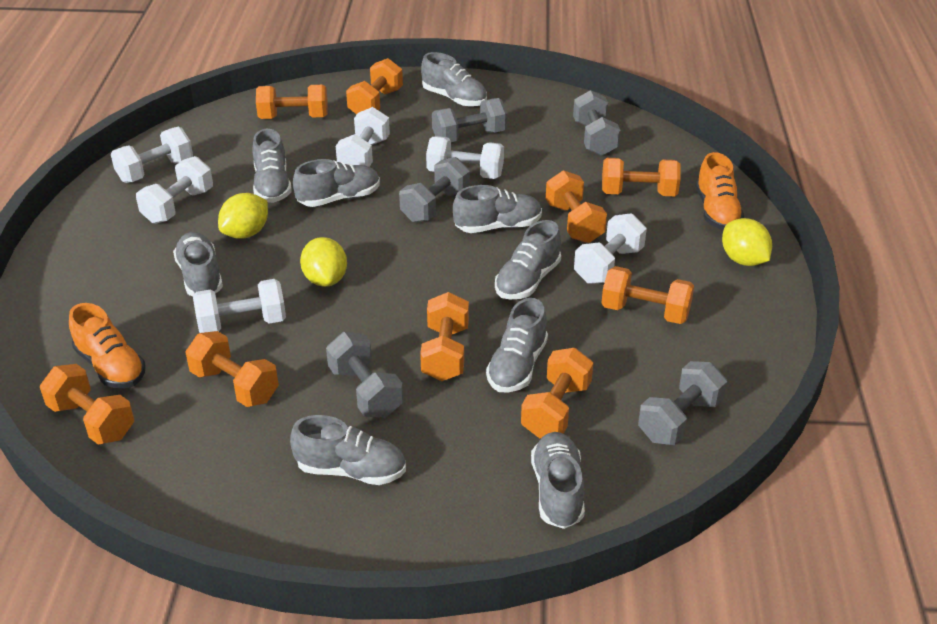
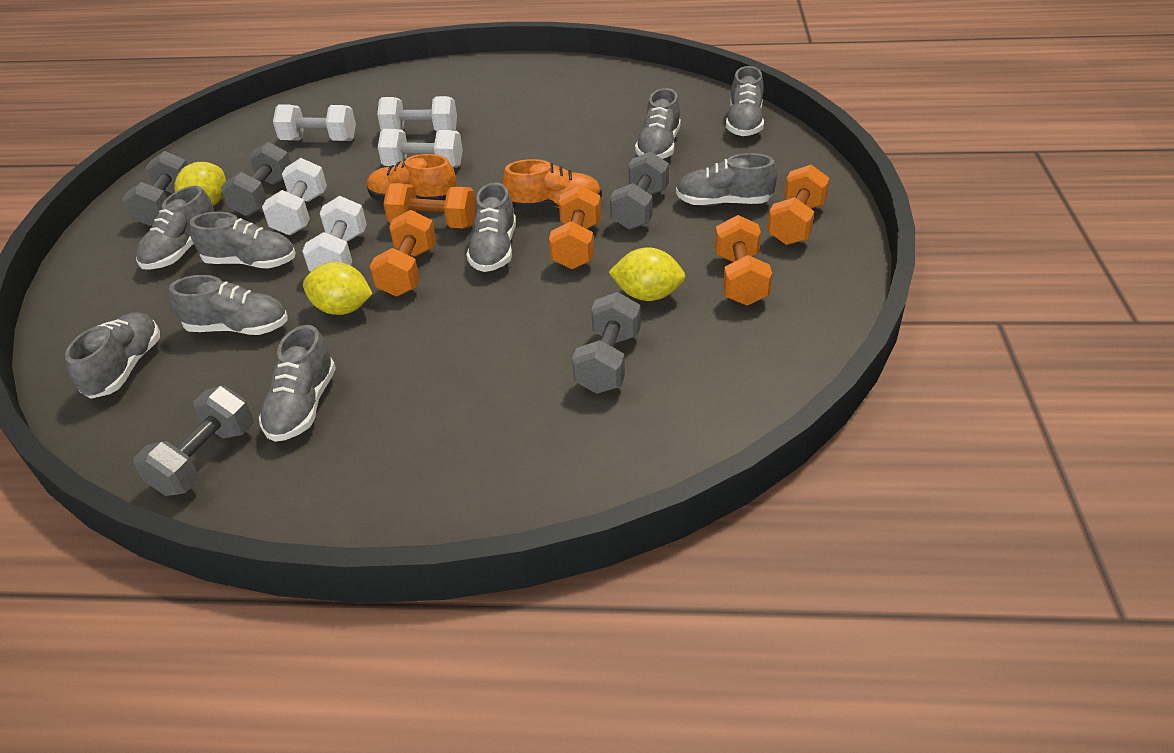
orange dumbbell: [40,364,134,445] [185,331,279,407] [256,85,328,119] [346,58,403,114] [420,292,469,381] [521,348,593,438] [546,170,607,243] [601,266,694,324] [602,158,681,196] = 9 -> [370,210,436,297] [383,183,476,228] [549,185,601,269] [715,215,772,306] [767,165,830,245] = 5
white dumbbell: [111,126,193,183] [136,156,213,224] [193,279,286,333] [336,107,390,167] [426,136,504,179] [574,213,647,284] = 6 -> [262,158,327,235] [273,105,356,141] [302,196,367,272] [377,96,457,132] [378,129,463,168] = 5

